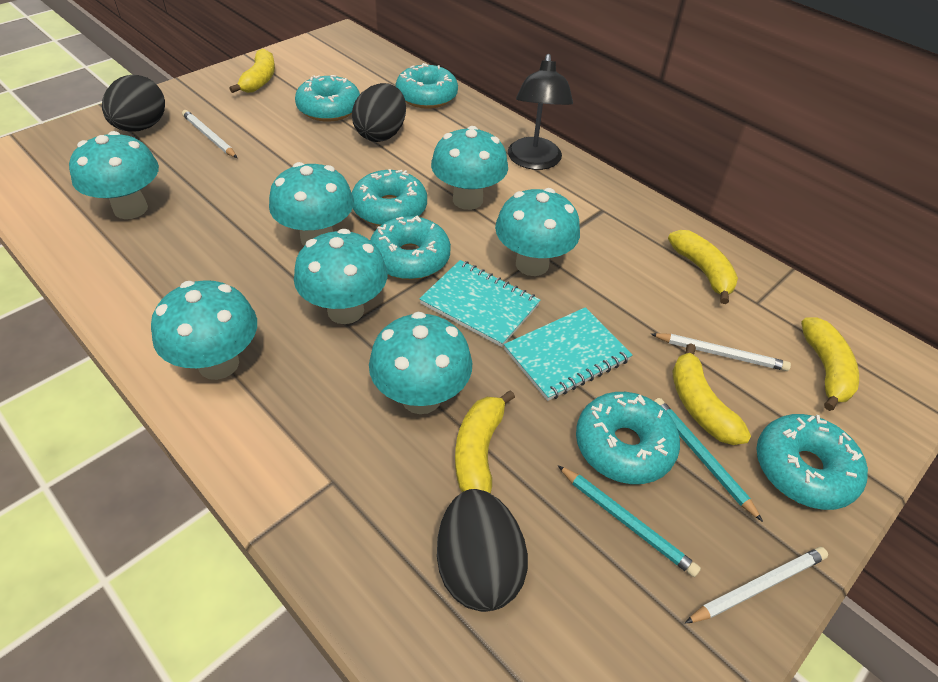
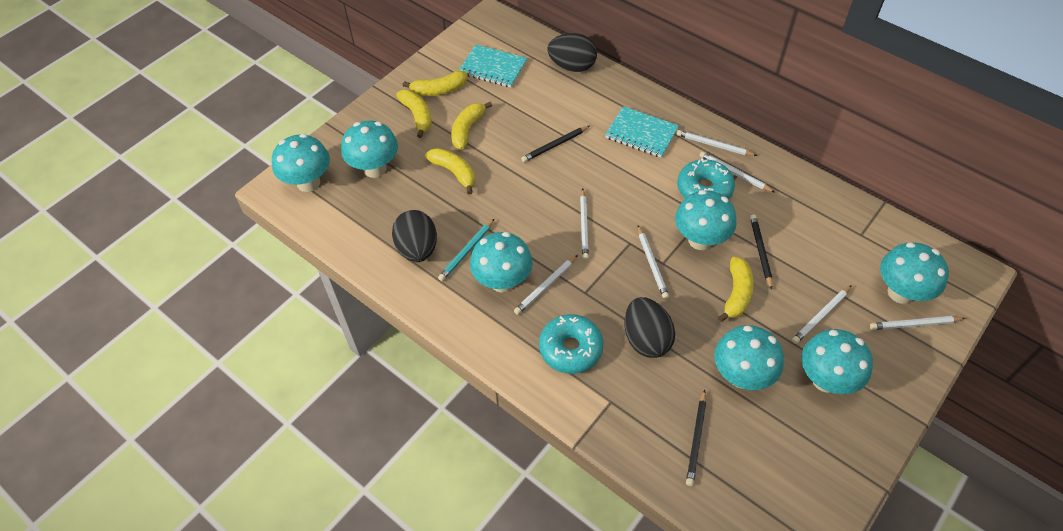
black lamp: [508,54,573,170] = 1 -> none = 0
black pencil: none = 0 -> [521,126,590,162] [686,390,706,486] [750,214,772,290] = 3
turquoise donut: [295,75,360,122] [352,169,427,226] [370,215,451,280] [396,63,458,109] [576,392,680,484] [756,414,868,510] = 6 -> [539,314,603,374] [677,158,735,200] = 2
turquoise pencil: [558,465,701,577] [654,398,763,522] = 2 -> [438,219,494,281] = 1
white pencil: [182,110,237,158] [651,333,791,371] [685,547,828,623] = 3 -> [514,255,578,315] [580,189,589,260] [638,225,669,299] [677,130,757,156] [699,152,776,193] [792,285,852,344] [870,316,965,330] = 7

